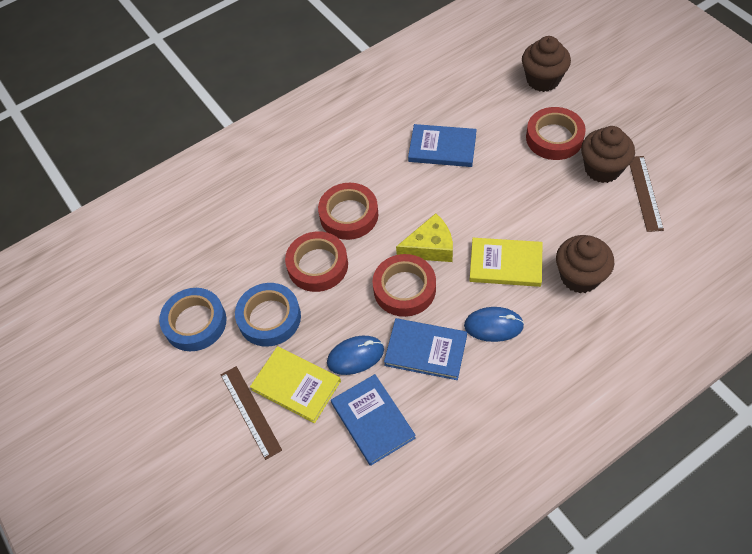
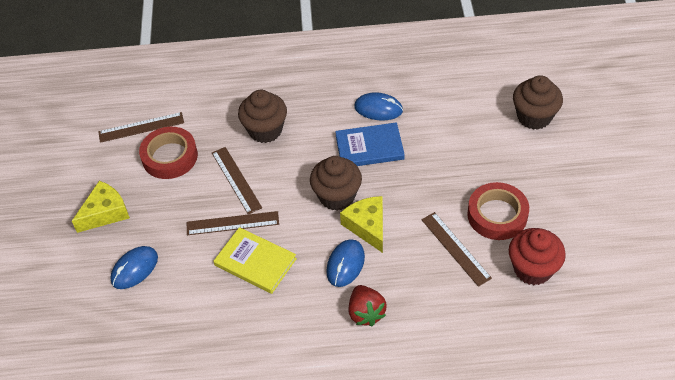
blue book: [331,374,416,466] [384,318,467,380] [408,124,477,167] = 3 -> [335,122,405,166] = 1
blue mouse: [327,336,384,375] [464,307,524,342] = 2 -> [110,246,158,289] [326,239,365,287] [354,92,403,121] = 3
blue tape: [159,288,226,351] [235,283,301,347] = 2 -> none = 0
brown ruler: [221,366,282,460] [630,156,664,232] = 2 -> [98,112,184,143] [187,211,279,235] [212,147,262,214] [421,212,492,287] = 4
red cupcake: none = 0 -> [509,228,566,285] = 1
red strawberry: none = 0 -> [349,285,387,326] = 1
red tape: [285,231,348,292] [318,183,378,240] [372,254,436,317] [526,107,586,160] = 4 -> [139,127,198,179] [467,182,529,240] = 2
yellow book: [250,346,341,423] [469,238,543,287] = 2 -> [213,227,297,294] = 1
yellow cheese: [396,213,453,262] = 1 -> [72,181,130,233] [340,196,383,253] = 2

